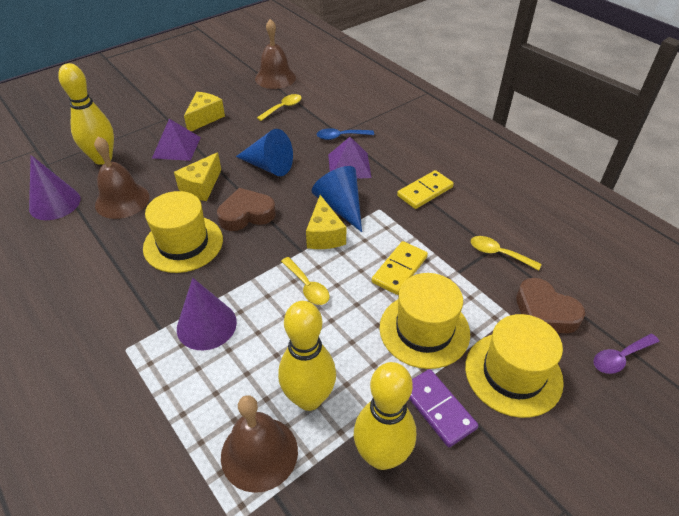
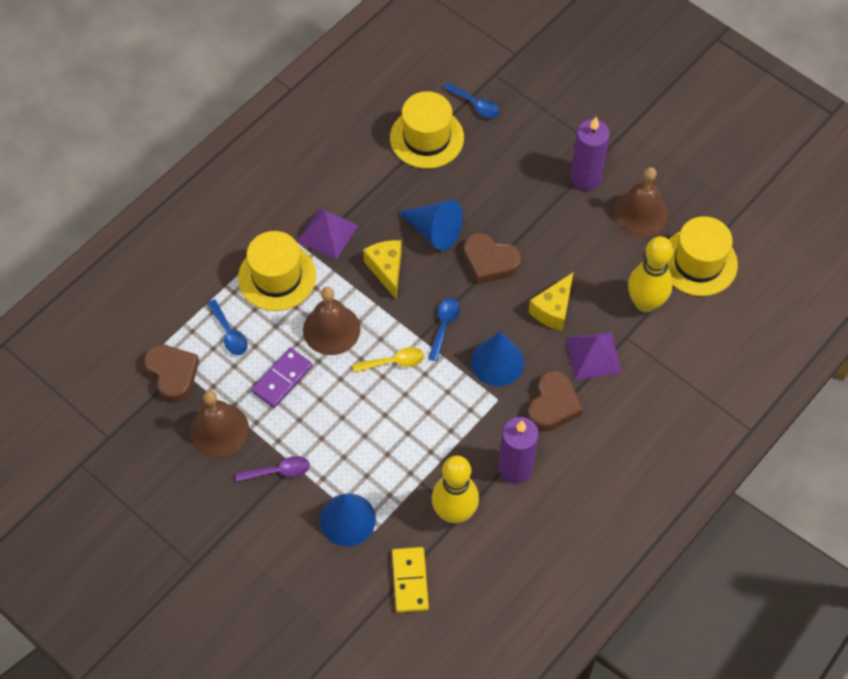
blue cone: [236,129,293,176] [312,166,362,232] = 2 -> [320,493,376,546] [398,200,463,251] [471,331,524,386] = 3
blue spoon: [317,128,374,140] = 1 -> [207,299,248,355] [428,298,460,361] [443,82,500,118] = 3
brown heart: [217,188,276,231] [516,278,585,333] = 2 -> [144,345,199,403] [464,233,521,284] [528,370,583,431] = 3
purple candle: none = 0 -> [498,417,539,484] [570,117,610,190] = 2
purple cone: [29,155,80,220] [177,278,237,350] = 2 -> none = 0
yellow bowling pin: [58,63,114,165] [278,301,336,411] [354,362,416,470] = 3 -> [432,456,479,524] [628,236,673,313] = 2
yellow cheese: [174,152,221,201] [184,92,225,131] [306,195,346,249] = 3 -> [363,240,402,299] [529,272,574,331] = 2
yellow domino: [372,241,428,295] [397,170,454,209] = 2 -> [392,547,429,613] = 1
yellow spoon: [257,94,301,121] [281,257,329,305] [471,236,542,271] = 3 -> [353,347,424,373] = 1

